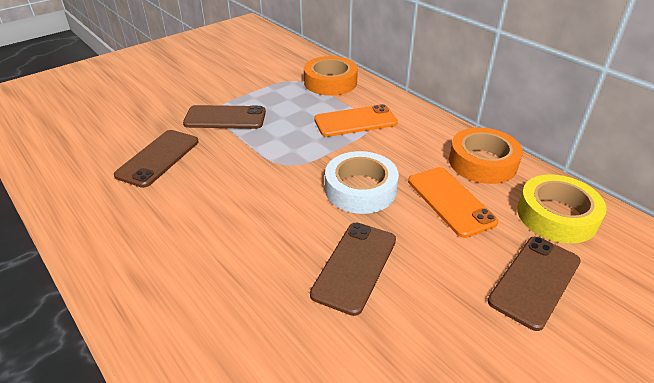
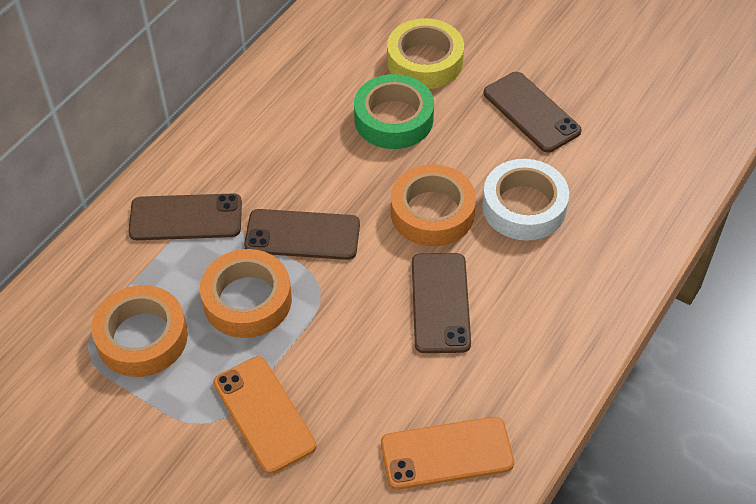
green tape: none = 0 -> [354,74,434,149] = 1
orange tape: [304,56,358,96] [449,127,523,184] = 2 -> [91,285,188,377] [200,249,292,338] [391,164,476,246] = 3

